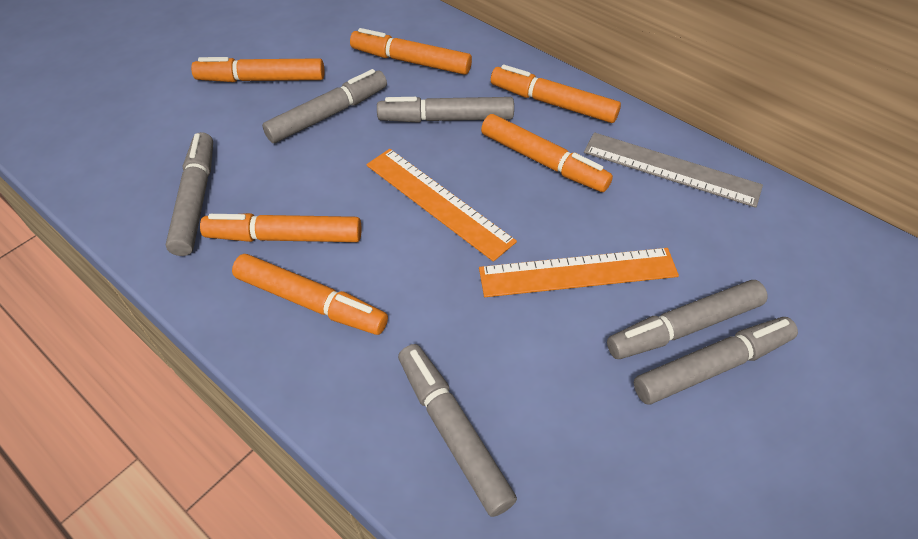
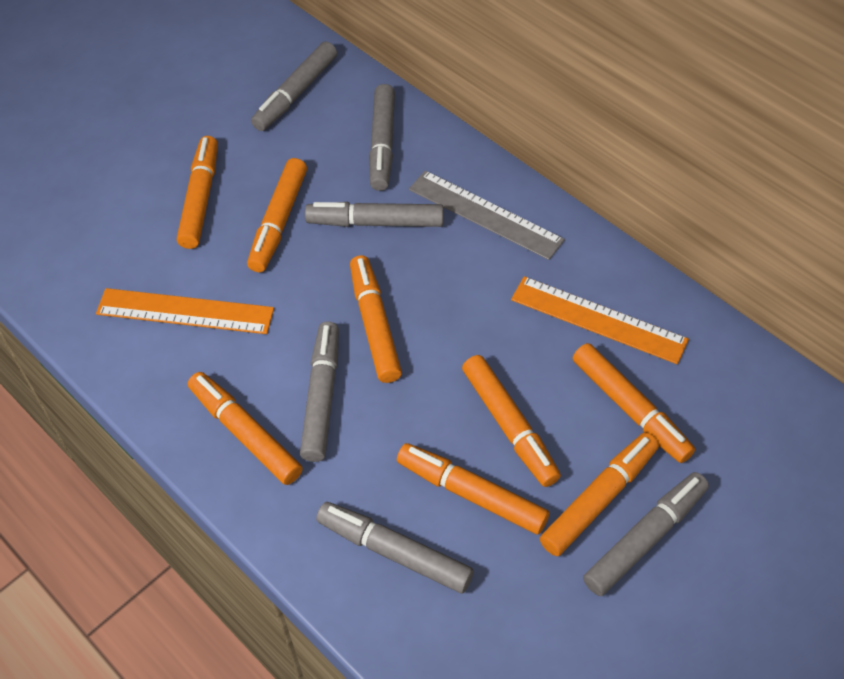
orange marker: [191,57,324,82] [200,213,361,242] [232,254,388,335] [350,28,472,75] [481,114,613,192] [491,65,621,123] = 6 -> [177,136,218,249] [188,372,303,485] [247,158,307,272] [350,255,402,383] [397,443,549,535] [462,355,561,487] [540,432,659,556] [573,343,695,463] = 8

